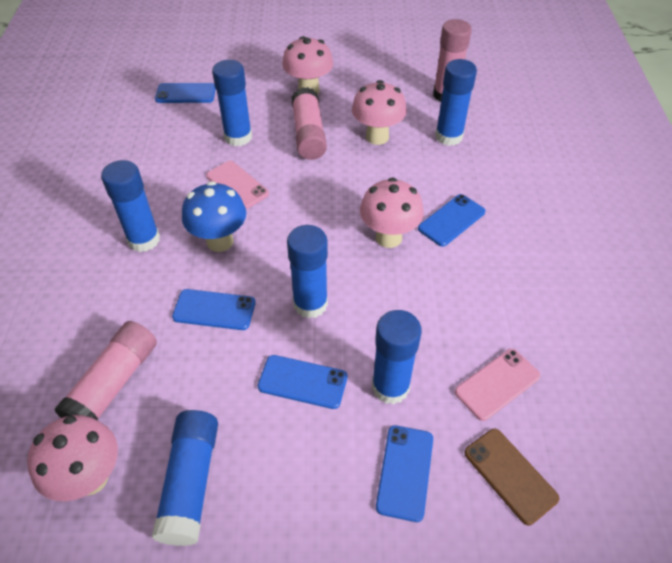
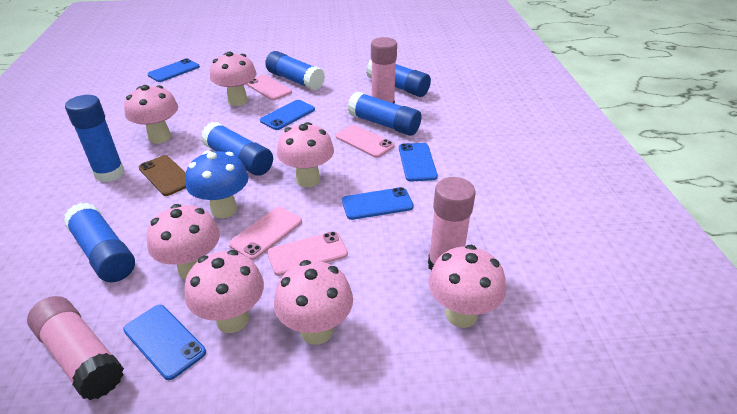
pink mushroom: [27,415,118,501] [282,36,333,95] [352,80,407,145] [360,178,424,248] = 4 -> [124,85,178,144] [147,204,220,280] [185,250,264,333] [210,51,257,106] [274,260,353,345] [277,122,334,187] [428,245,506,328] = 7
pink phone: [206,161,269,209] [455,349,541,421] = 2 -> [229,207,302,260] [246,75,292,100] [267,231,348,276] [335,125,395,158] = 4

